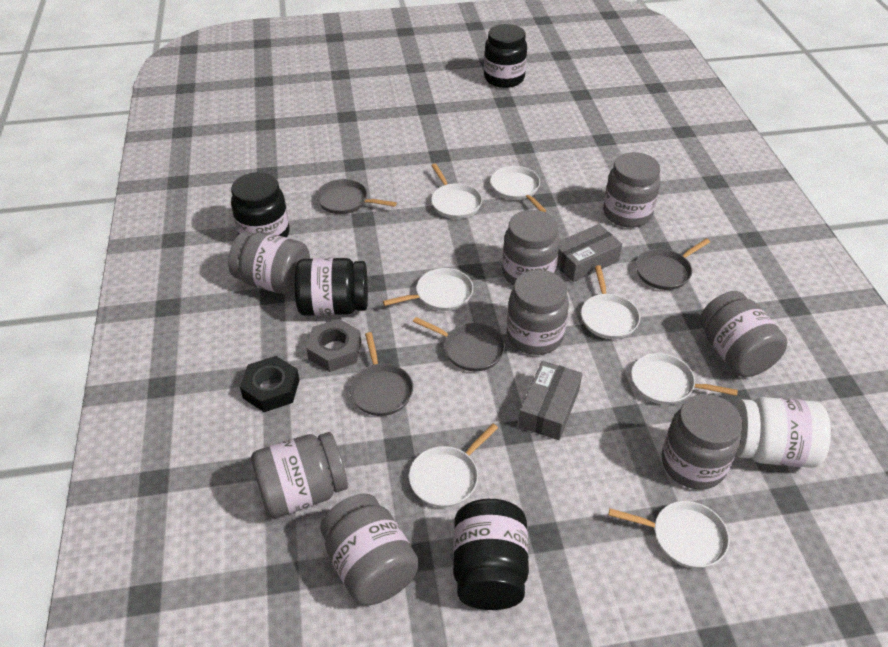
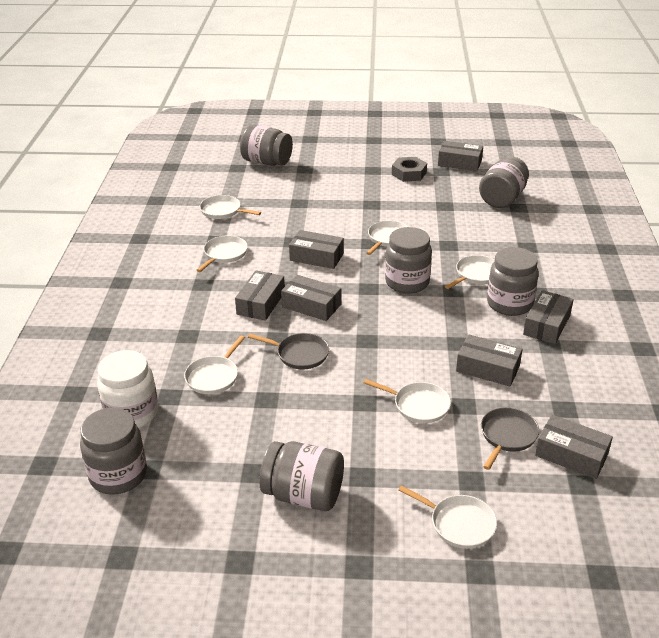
black jar: [231,172,289,237] [294,258,368,316] [453,499,529,610] [484,24,527,88] = 4 -> none = 0
black nut: [240,356,299,412] = 1 -> none = 0
grey box: [518,361,582,440] [557,224,622,282] = 2 -> [235,270,285,321] [281,275,341,321] [289,230,344,269] [438,141,483,171] [456,334,523,386] [523,290,574,344] [535,415,613,479] = 7
grey jar: [228,231,310,295] [251,432,348,518] [320,493,419,605] [502,210,560,286] [507,270,569,355] [603,152,660,227] [661,394,742,490] [700,291,788,377] = 8 -> [80,408,147,495] [240,125,293,166] [260,441,344,511] [385,227,432,294] [479,157,529,208] [487,247,539,316] = 6
grey pan: [317,179,397,214] [350,332,413,416] [413,317,505,371] [636,238,710,290] = 4 -> [248,333,329,369] [481,408,539,470] = 2

